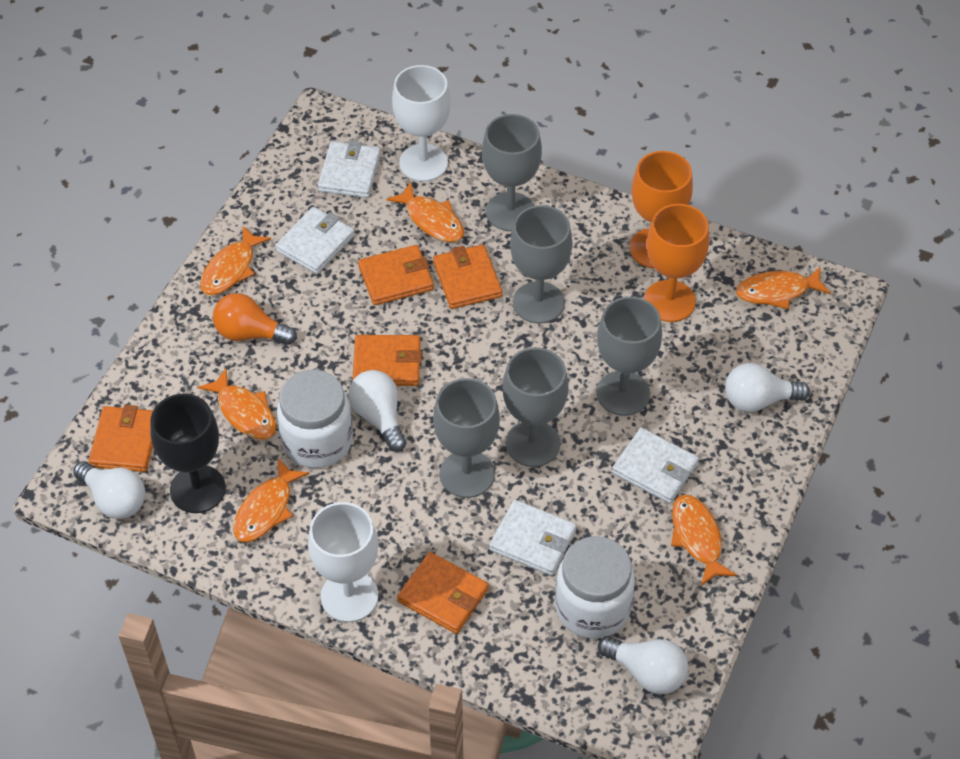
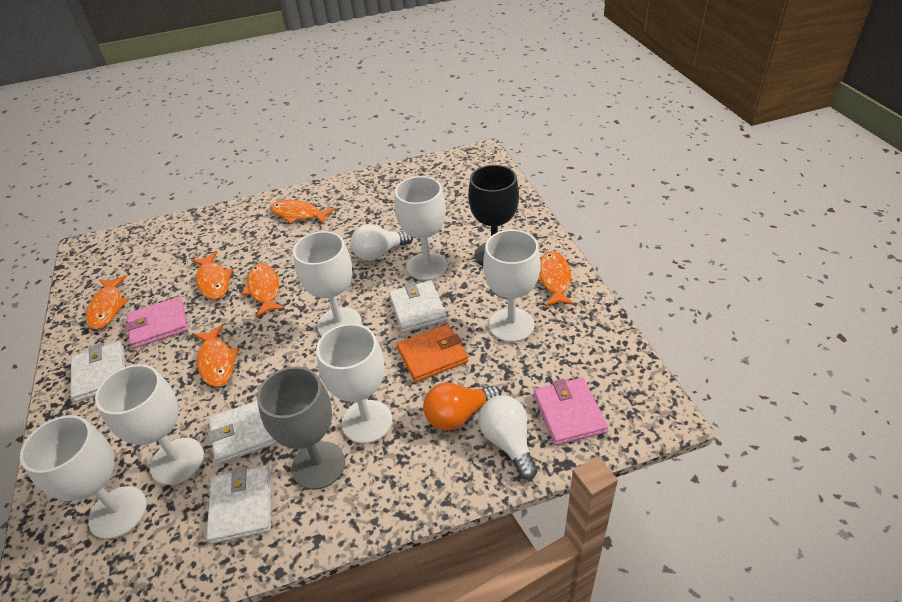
grey goblet: [433,378,500,498] [482,114,542,231] [503,347,569,467] [510,205,572,324] [596,297,662,416] = 5 -> [257,366,345,490] = 1
orange goblet: [629,151,693,268] [644,204,710,322] = 2 -> none = 0
orange wallet: [88,405,153,472] [353,335,422,386] [358,245,434,305] [397,552,489,634] [433,244,502,309] = 5 -> [397,324,468,382] = 1
pink wallet: none = 0 -> [125,297,188,348] [534,378,608,445] = 2
white goblet: [308,502,378,622] [392,65,451,182] = 2 -> [20,415,147,539] [95,364,204,485] [293,231,361,336] [316,324,392,444] [394,176,448,281] [483,230,541,342] = 6
white jar: [277,370,353,468] [555,536,635,639] = 2 -> none = 0
white light bulb: [73,461,145,519] [348,370,406,452] [598,636,688,694] [725,363,810,412] = 4 -> [351,224,413,261] [478,395,538,480] = 2

